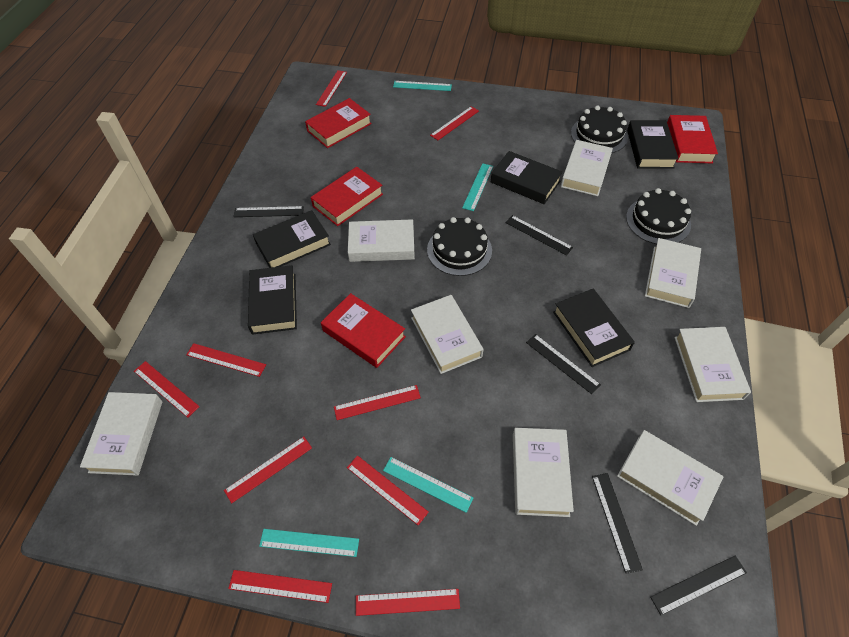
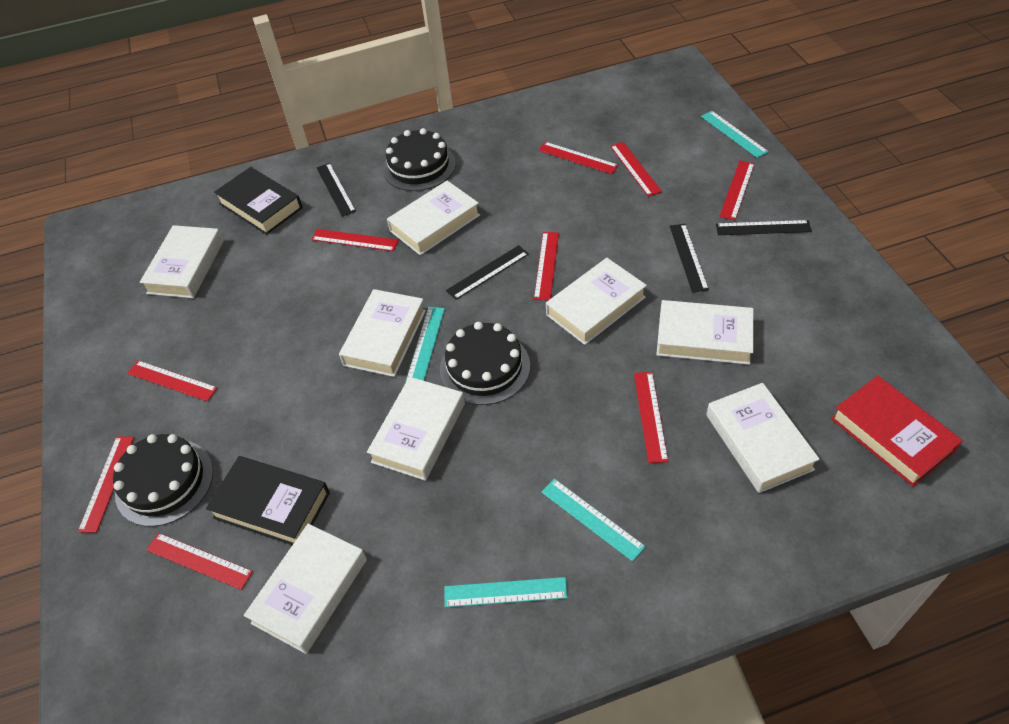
black book: [248,265,297,335] [253,210,331,268] [491,151,563,204] [553,289,635,367] [627,120,679,169] = 5 -> [206,456,330,545] [214,167,303,235] = 2
black ruler: [233,206,304,217] [505,215,573,255] [526,334,601,394] [592,473,643,574] [650,555,747,615] = 5 -> [316,163,356,217] [446,245,529,300] [670,224,709,292] [716,220,812,235] = 4
red book: [305,98,372,148] [311,167,383,226] [321,293,406,368] [667,115,718,163] = 4 -> [831,376,963,487] = 1

